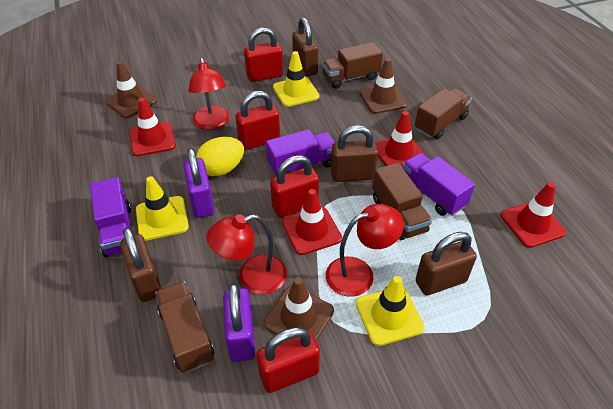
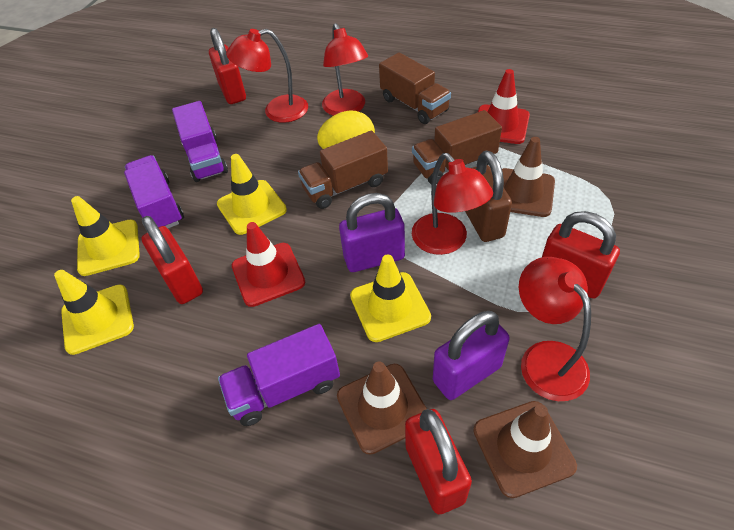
brown padlock: [120,227,162,302] [292,17,318,76] [331,125,378,182] [416,232,477,295] = 4 -> [465,151,512,242] = 1
brown truck: [155,281,214,373] [322,42,383,89] [372,163,432,240] [415,88,472,139] = 4 -> [298,131,388,209] [379,52,451,124] [412,110,502,184] = 3
red lamp: [188,58,230,130] [206,214,287,295] [326,204,404,297] = 3 -> [226,29,308,123] [322,23,368,116] [412,153,493,255] [519,257,591,401] = 4
red traffic cone: [130,98,176,156] [282,189,342,255] [375,111,427,166] [501,182,566,248] = 4 -> [232,222,305,307] [478,69,530,144] = 2
yellow traffic cone: [136,176,189,241] [273,51,319,107] [356,276,424,346] = 3 -> [54,270,134,355] [71,196,140,276] [217,154,287,235] [350,254,431,342] = 4

